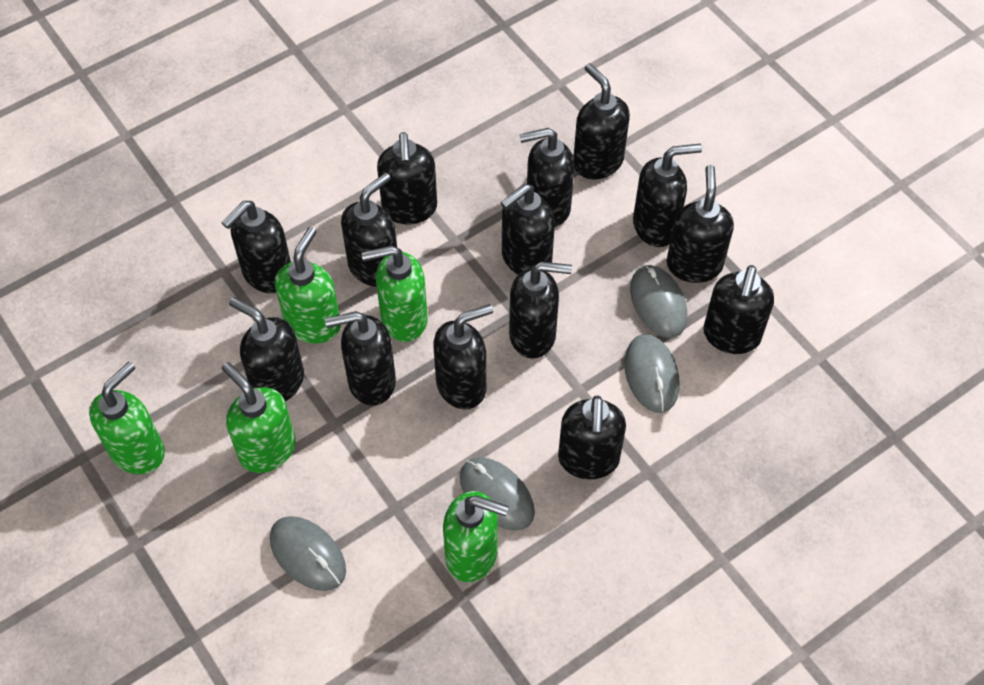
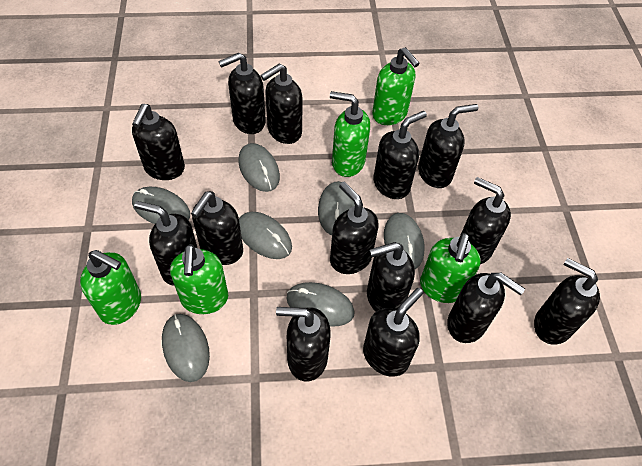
grey mouse: [270,516,346,591] [460,457,535,531] [624,334,679,413] [630,265,687,338] = 4 -> [132,187,190,224] [162,314,210,382] [238,143,280,192] [239,212,292,259] [286,282,355,327] [318,181,355,235] [384,213,424,269] = 7

